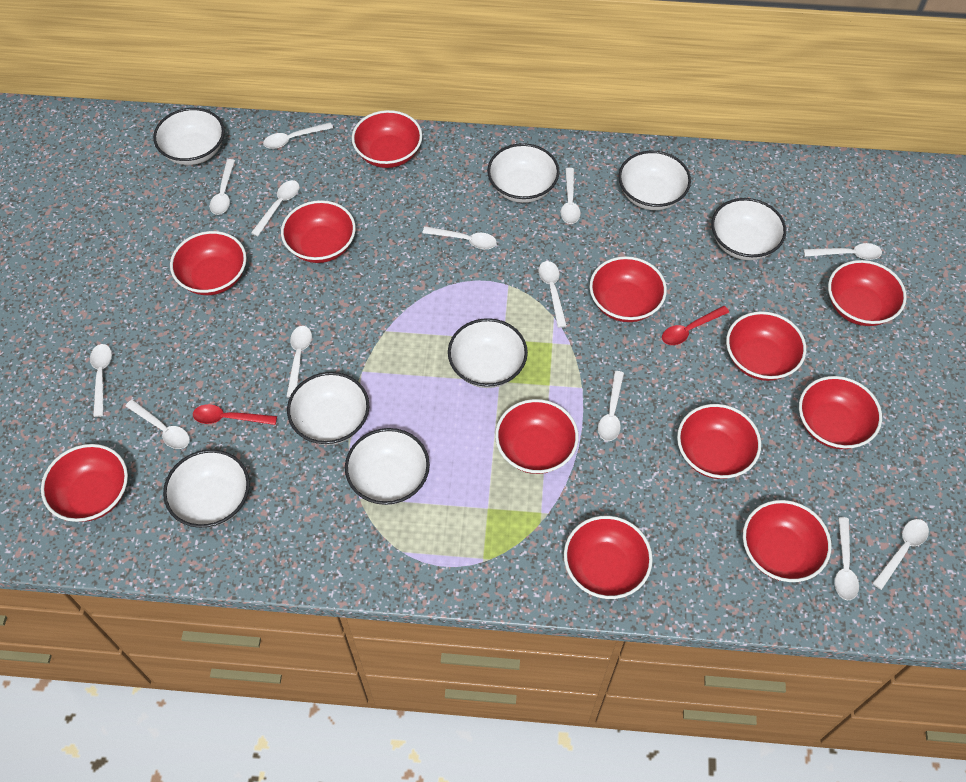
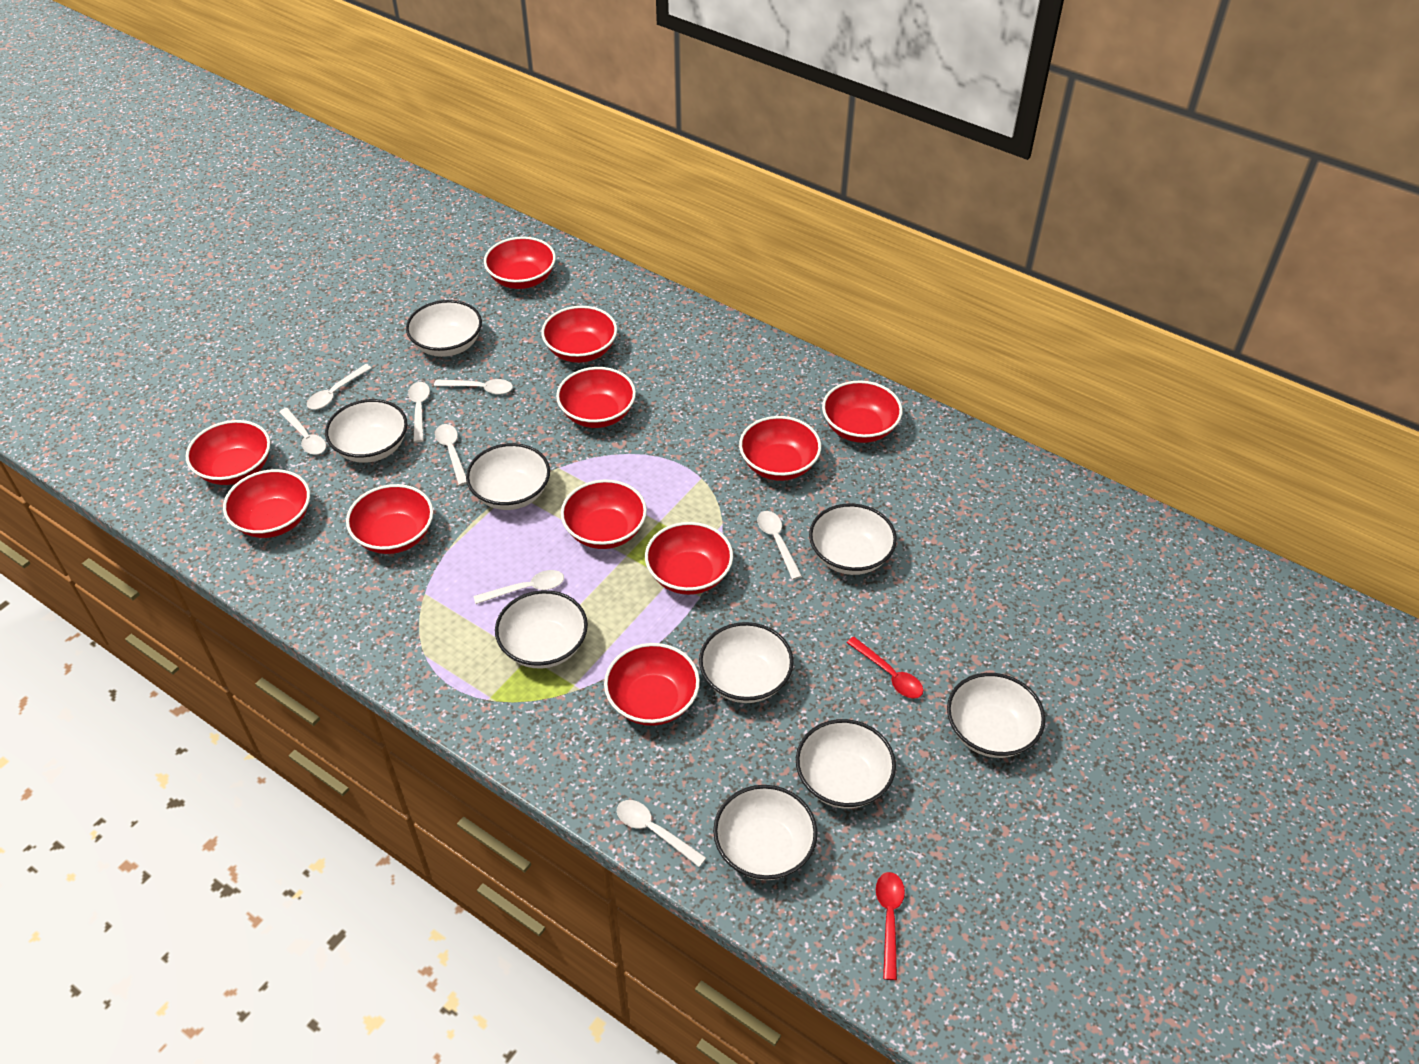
red bowl: [41,444,128,522] [170,231,247,295] [281,200,356,263] [352,110,422,168] [495,399,579,474] [564,516,653,599] [590,256,667,322] [677,404,761,479] [726,311,806,381] [743,500,831,582] [799,376,882,449] [828,260,907,326] = 12 -> [186,420,270,485] [223,469,310,538] [346,484,433,554] [484,237,556,289] [541,306,617,363] [556,367,636,428] [561,480,647,549] [604,643,700,726] [645,522,733,595] [739,416,821,481] [822,380,902,443] = 11
white bowl: [153,108,225,165] [163,449,250,528] [287,372,369,445] [345,428,430,505] [448,318,528,388] [487,143,560,203] [618,151,691,210] [711,198,786,260] = 8 -> [325,399,407,463] [406,300,482,357] [466,443,550,510] [495,590,588,669] [699,622,794,703] [713,785,818,880] [796,719,896,809] [809,503,897,575] [947,673,1045,758] = 9
white spoon: [90,344,112,417] [126,399,190,449] [210,159,235,215] [251,180,299,236] [263,122,333,149] [286,326,312,397] [422,226,497,249] [538,261,567,328] [561,168,581,224] [598,371,624,441] [804,243,882,260] [834,517,859,600] [872,519,929,590] = 13 -> [279,408,326,455] [307,364,371,409] [408,382,430,442] [434,379,513,395] [435,424,467,485] [474,570,564,604] [617,800,706,867] [757,511,802,580] = 8

